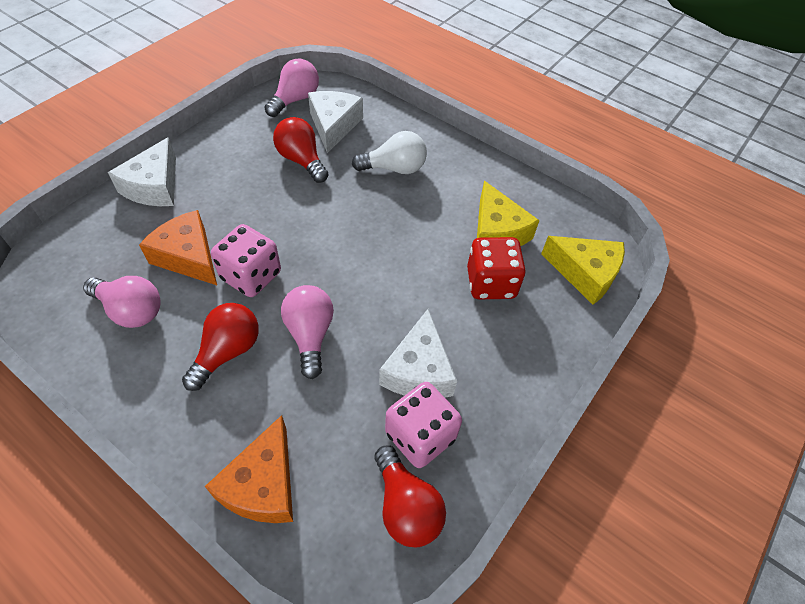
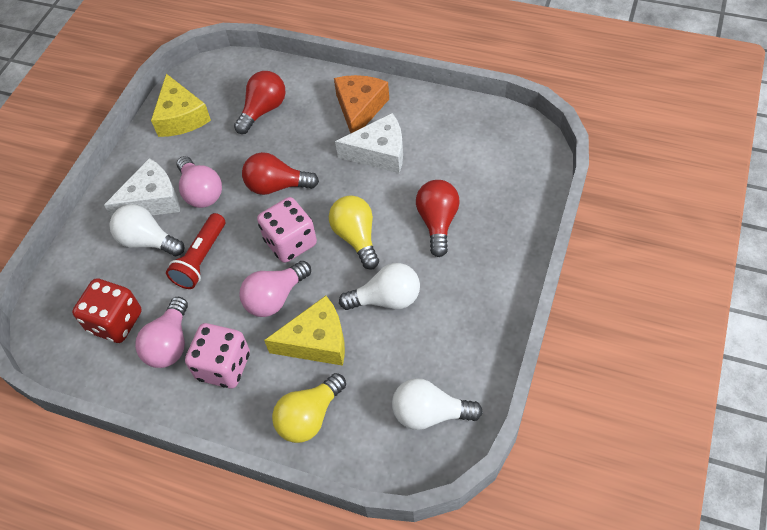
orange cheese: [139,210,217,285] [205,415,293,523] = 2 -> [334,75,389,133] = 1
red flashlight: none = 0 -> [166,213,225,289] = 1
white cheese: [108,137,176,206] [308,91,363,153] [379,309,457,398] = 3 -> [104,158,180,217] [335,113,403,173] = 2
white light bulb: [352,131,427,174] = 1 -> [109,204,184,256] [339,263,420,310] [392,378,483,430] = 3
yellow light bulb: none = 0 -> [272,373,346,443] [329,195,379,270] = 2

